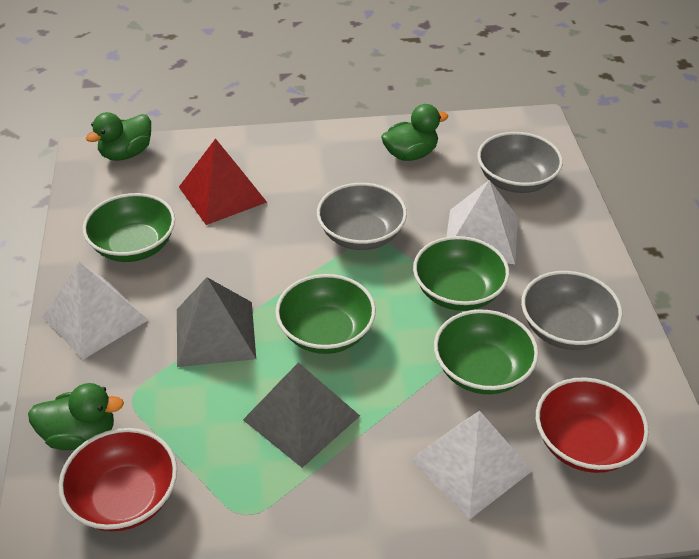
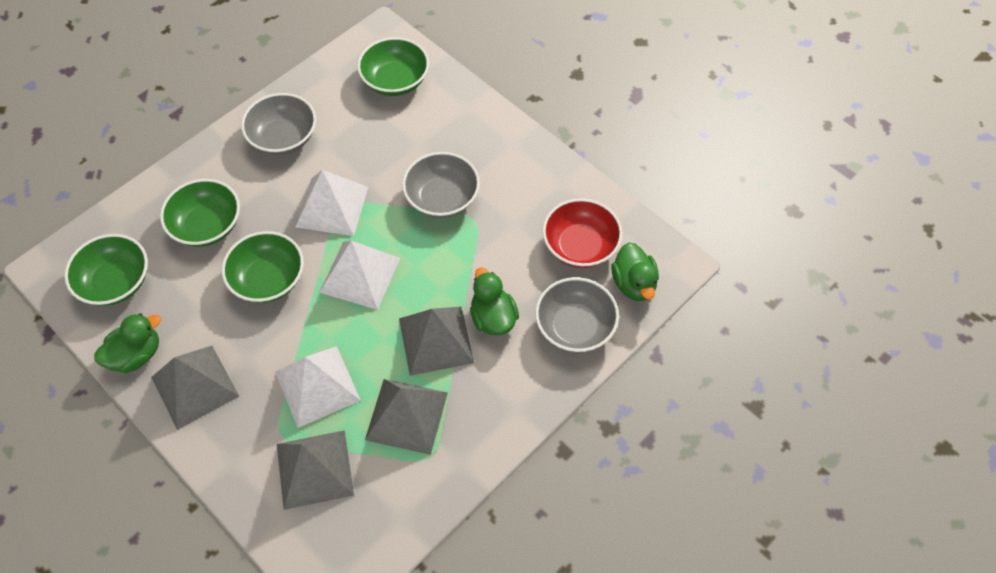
grey pyramid: [177,277,256,367] [243,362,360,468] = 2 -> [151,346,239,430] [277,430,354,510] [365,379,448,455] [399,307,474,376] = 4
red bowl: [58,428,177,532] [536,377,649,473] = 2 -> [543,198,623,268] = 1
red pyramid: [179,138,267,225] = 1 -> none = 0

